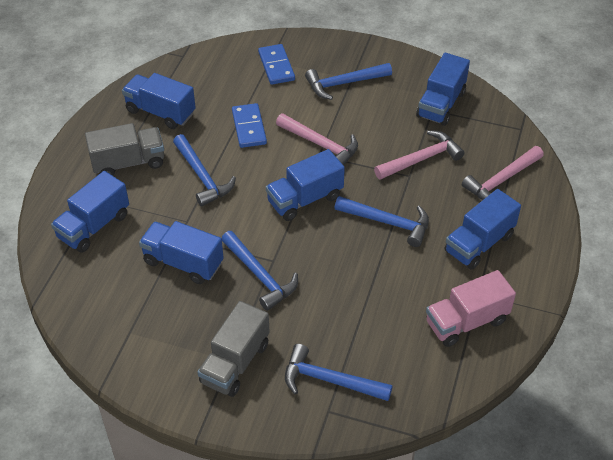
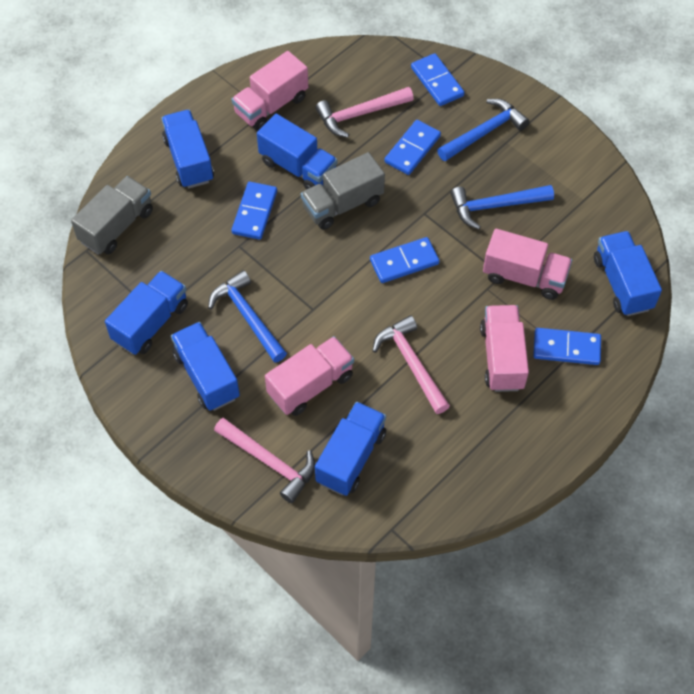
blue domino: [232,103,267,148] [258,44,295,85] = 2 -> [231,182,277,240] [370,237,439,283] [384,120,441,175] [411,53,464,106] [533,328,601,365] = 5
blue hammer: [173,134,236,207] [221,231,298,311] [285,344,393,401] [305,63,392,100] [335,196,429,247] = 5 -> [208,270,287,363] [437,99,529,161] [451,185,554,229] = 3
pink truck: [426,270,516,347] = 1 -> [232,51,308,131] [265,336,354,416] [480,305,529,392] [483,229,572,300] = 4

